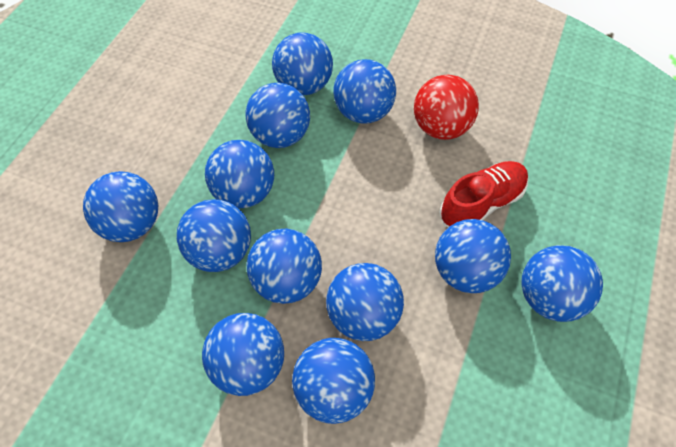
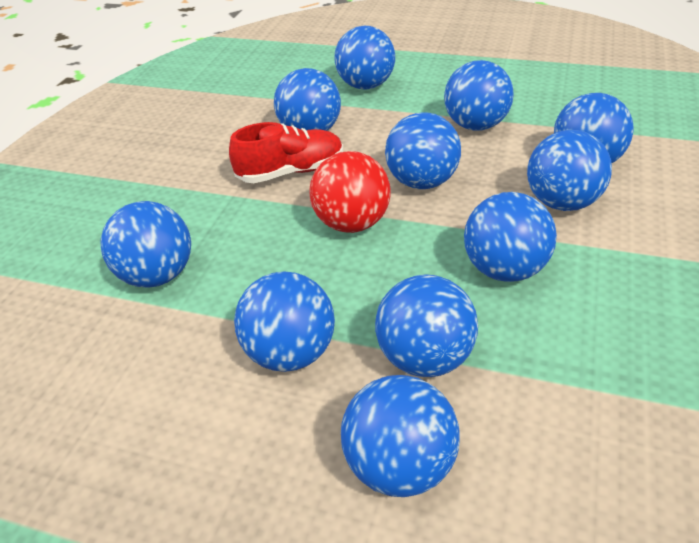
blue ball: [83,171,158,242] [177,199,251,272] [202,313,284,396] [205,140,274,208] [246,83,310,148] [247,229,322,304] [272,33,333,95] [292,338,375,424] [326,263,404,341] [333,59,396,124] [435,219,511,293] [521,245,603,322] = 12 -> [101,201,191,288] [234,271,335,372] [274,68,341,131] [335,26,395,90] [341,375,460,497] [375,274,478,377] [385,112,461,189] [444,60,514,131] [464,192,557,282] [527,130,612,211] [554,93,634,163] = 11

